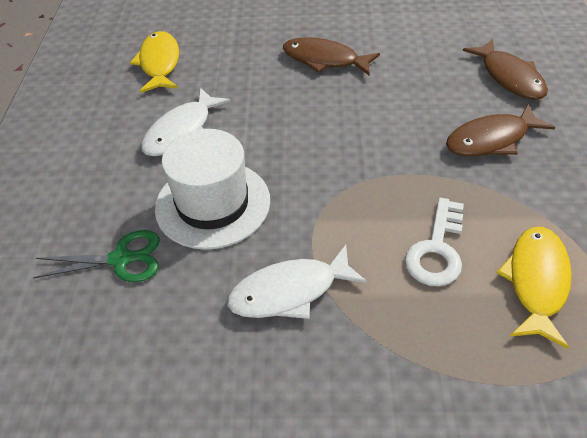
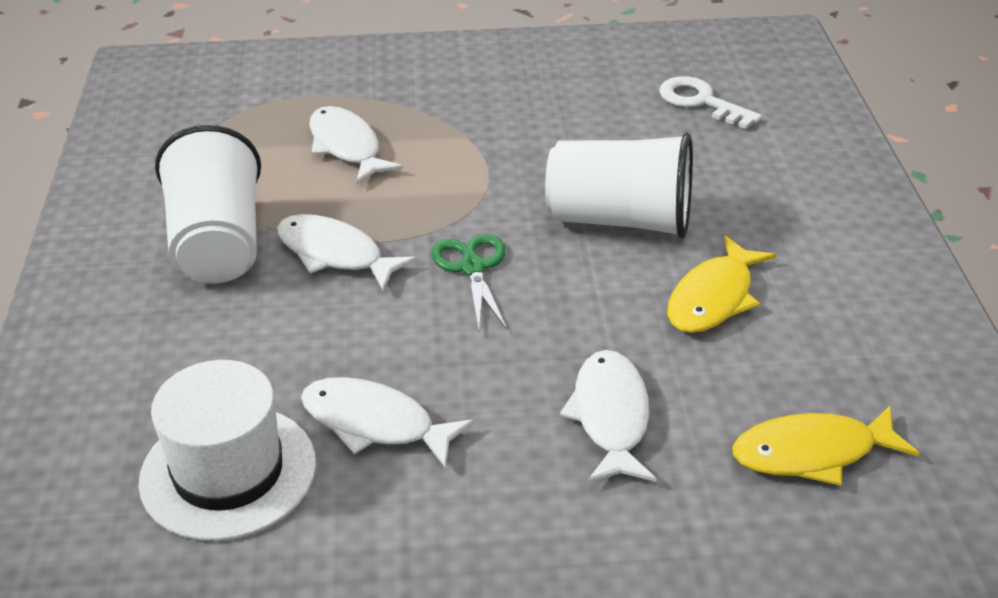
brown fish: [283,37,380,75] [446,104,555,156] [463,39,548,100] = 3 -> none = 0
white cup: none = 0 -> [155,125,261,284] [545,132,693,239] = 2
white fish: [141,87,231,156] [227,245,367,319] = 2 -> [277,214,417,291] [301,377,475,468] [309,106,403,184] [560,350,657,483] = 4

